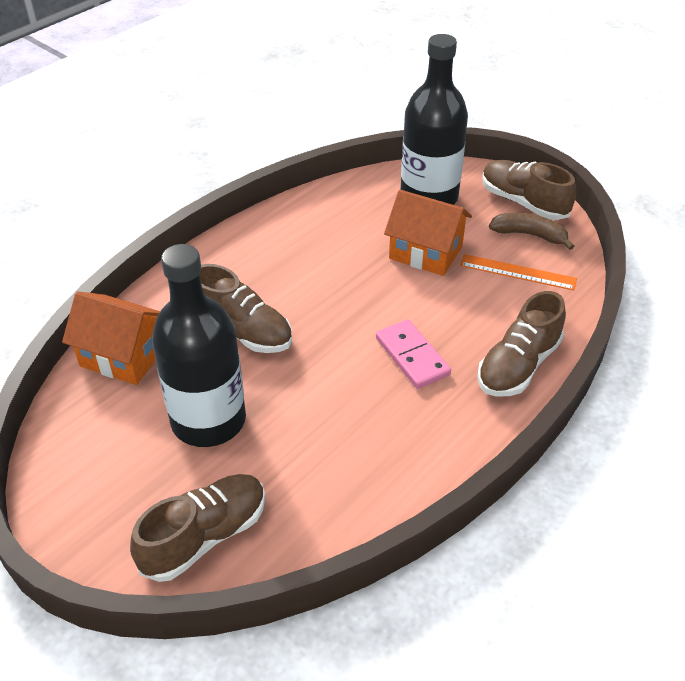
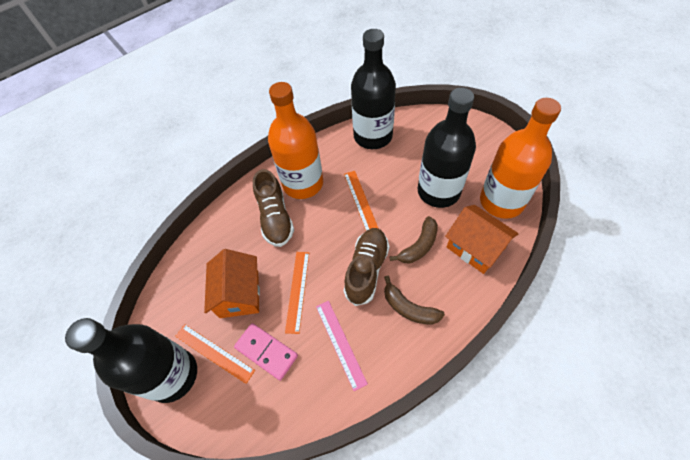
black bottle: [152,244,246,447] [401,34,468,205] = 2 -> [65,318,197,403] [351,29,396,149] [418,88,476,208] = 3
brown banana: [489,213,574,250] = 1 -> [384,276,445,325] [389,216,438,263] = 2
brown shoe: [130,474,265,582] [200,264,292,353] [477,291,566,397] [482,160,576,220] = 4 -> [253,169,294,247] [343,228,389,306] = 2
orange bottle: none = 0 -> [268,82,323,199] [480,98,561,219] = 2
orange ruler: [460,254,577,290] = 1 -> [175,324,255,384] [285,252,309,334] [344,171,379,231] = 3
pink ruler: none = 0 -> [316,301,368,391] = 1

